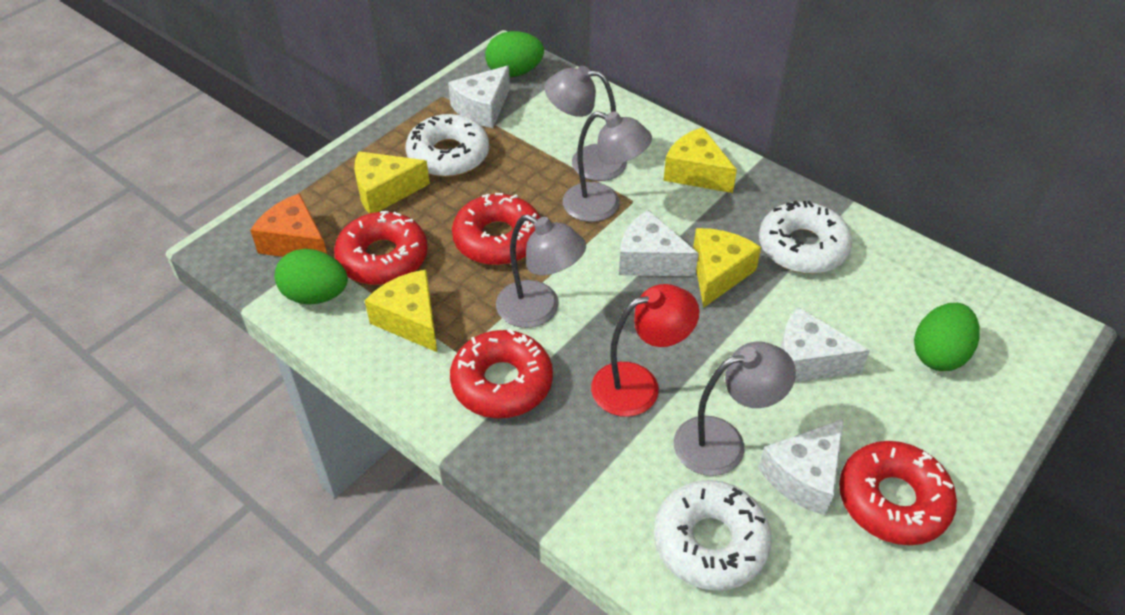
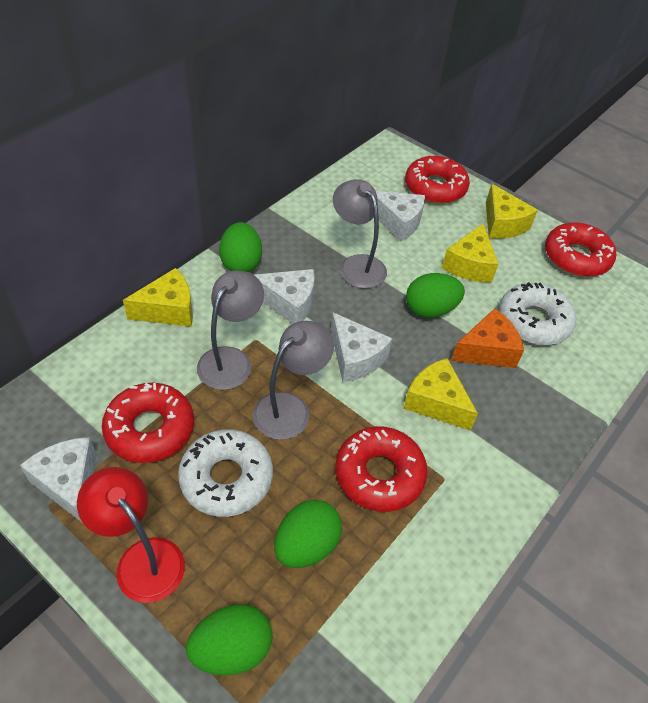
green egg: [275,249,348,305] [485,31,544,77] [914,303,980,371] = 3 -> [186,604,273,676] [219,222,262,272] [274,500,342,568] [406,273,465,318] = 4
grey lamp: [496,215,586,328] [544,66,627,181] [563,111,652,222] [674,342,796,476] = 4 -> [197,270,264,390] [253,321,334,440] [333,179,387,289] = 3
white donut: [406,114,489,177] [654,480,771,591] [759,201,852,274] = 3 -> [178,429,273,517] [499,282,576,345] = 2

